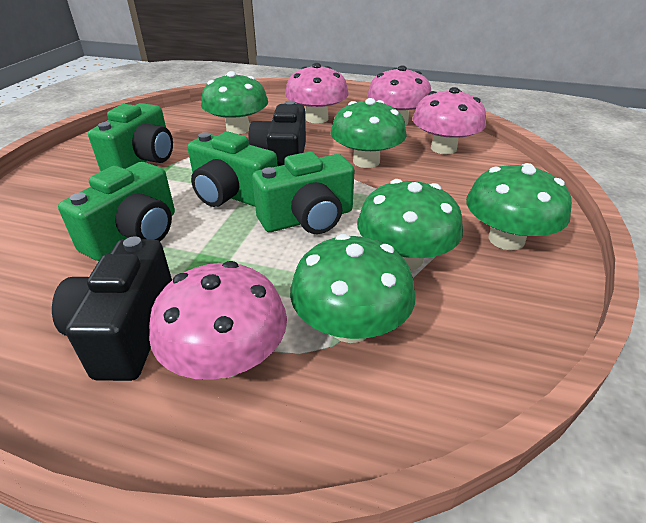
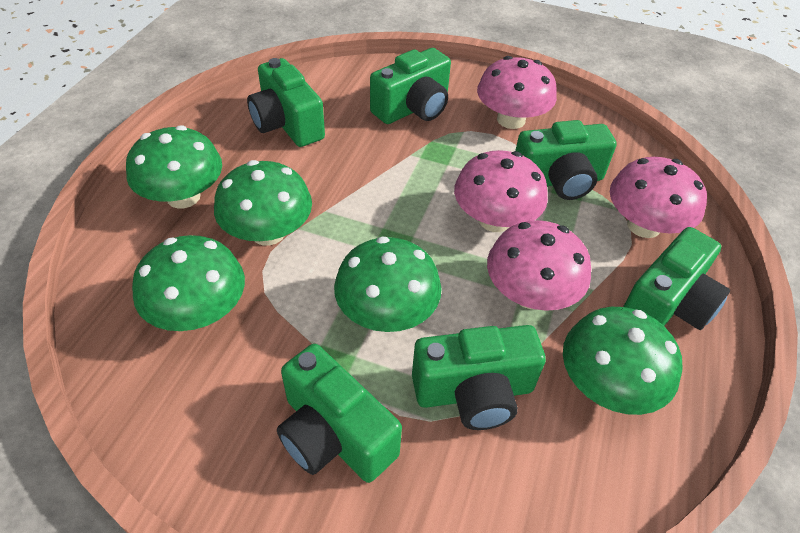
black camera: [52,236,172,381] [248,101,306,166] = 2 -> none = 0
green camera: [58,162,175,261] [88,103,173,171] [188,132,277,207] [252,152,355,234] = 4 -> [247,58,325,147] [277,344,402,483] [370,48,451,124] [412,325,546,430] [515,120,617,200] [623,227,730,330] = 6

